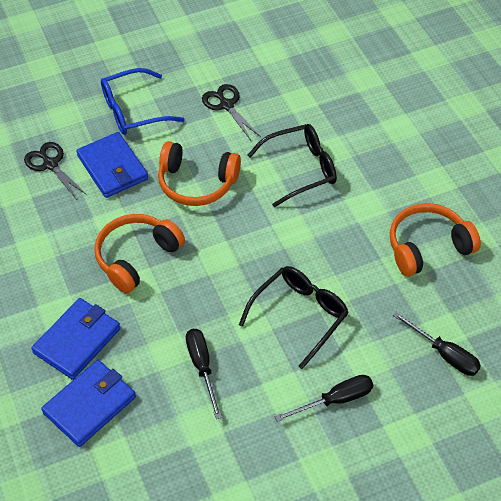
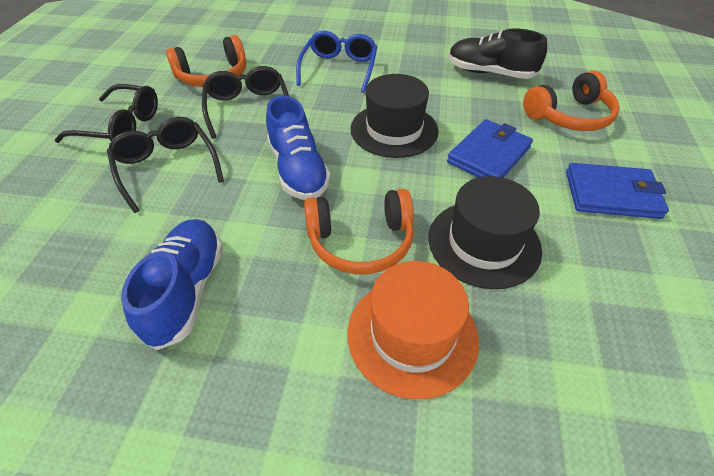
black glasses: [239,266,349,369] [248,124,337,207] = 2 -> [55,84,158,143] [107,117,224,213] [202,66,289,139] = 3
black hat: none = 0 -> [351,74,438,158] [428,176,542,289] = 2
black scissors: [24,142,87,200] [202,84,261,140] = 2 -> none = 0
black screwdriver: [186,329,222,419] [275,375,373,422] [393,312,481,376] = 3 -> none = 0
black shoe: none = 0 -> [449,29,547,79] = 1
blue shoe: none = 0 -> [121,219,223,350] [266,96,331,200] = 2
blue wallet: [31,298,121,380] [41,360,136,447] [76,132,148,198] = 3 -> [447,119,533,178] [566,163,669,219] = 2
orange hat: none = 0 -> [347,261,479,399] = 1

